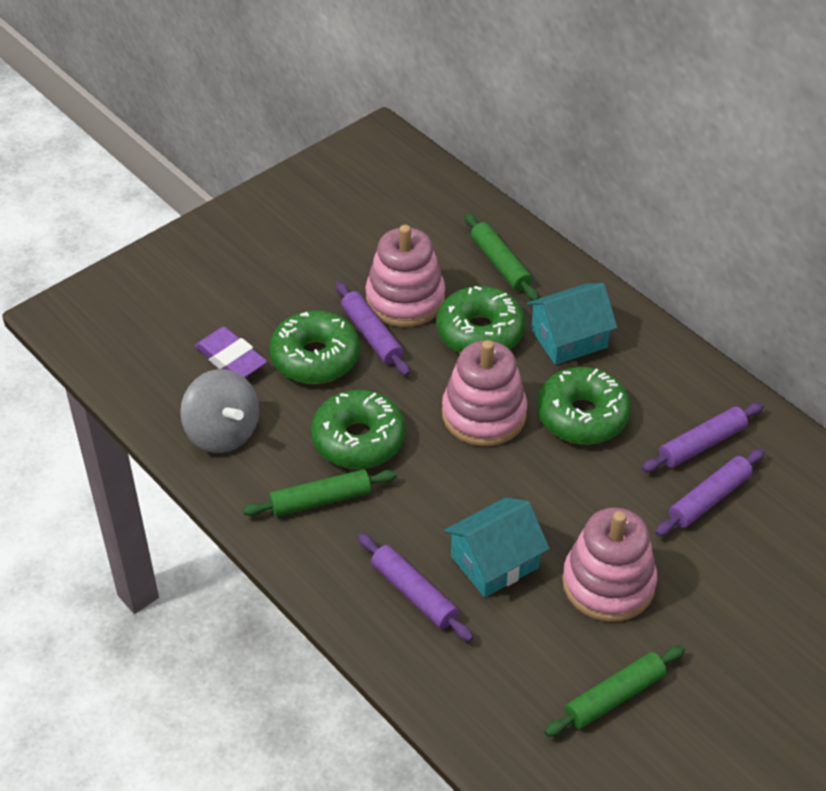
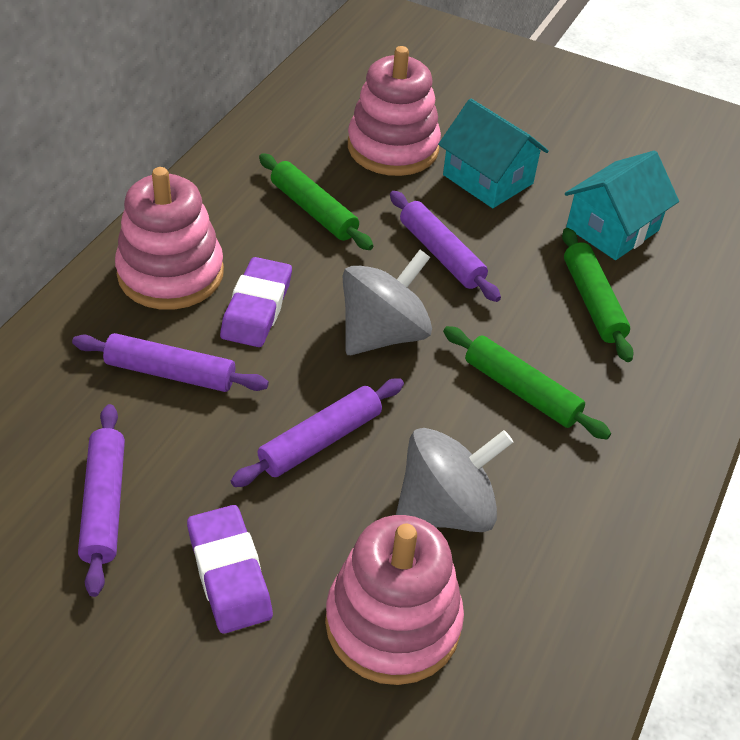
green donut: [269,310,360,384] [311,390,406,469] [437,286,526,353] [537,367,631,444] = 4 -> none = 0
grey spinning top: [180,369,259,453] = 1 -> [343,250,432,355] [396,428,513,532] = 2
purple eraser: [195,327,267,378] = 1 -> [187,505,273,634] [220,257,292,347] = 2

